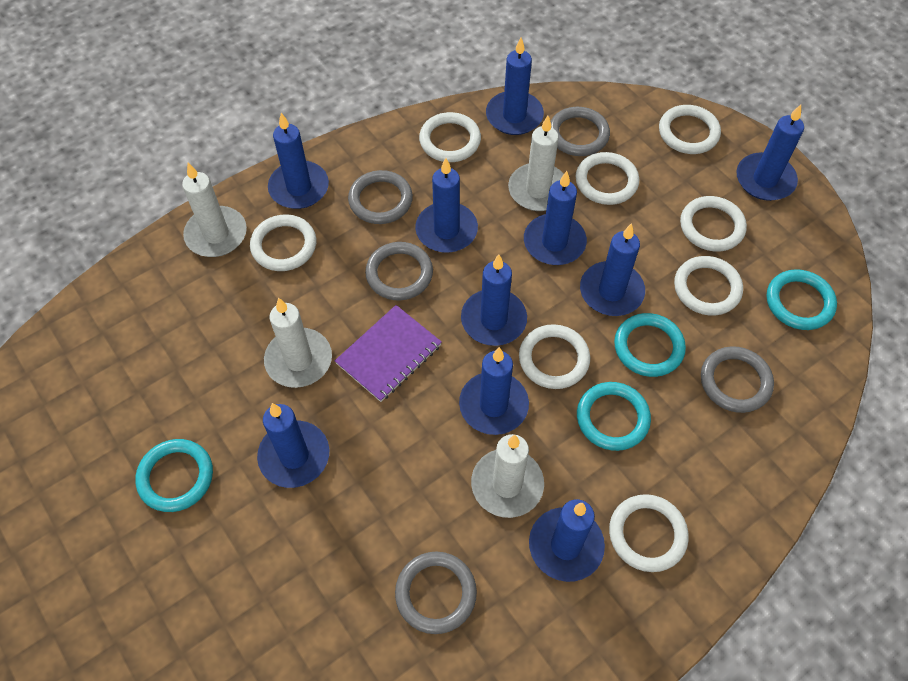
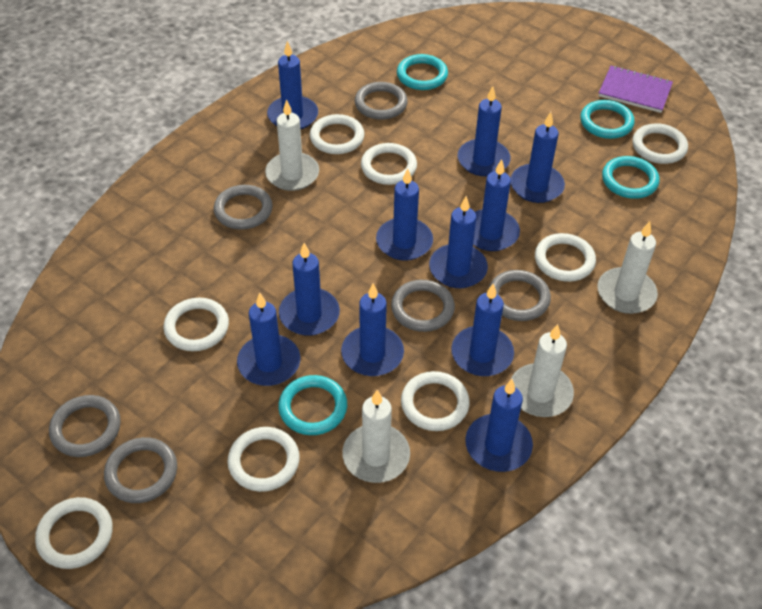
blue candle: [257,403,329,488] [268,113,329,209] [415,158,478,253] [459,347,529,435] [461,254,527,346] [486,38,544,135] [524,171,587,265] [529,499,605,582] [580,223,645,316] [736,104,804,201] = 10 -> [237,292,301,386] [267,41,318,130] [279,243,340,336] [341,283,404,376] [376,168,433,261] [429,196,488,288] [451,283,514,376] [457,86,511,176] [465,379,533,472] [473,159,520,251] [511,112,565,203] = 11
grey ring: [348,170,413,224] [365,242,433,300] [395,551,477,634] [550,107,610,156] [701,346,774,413] = 5 -> [49,395,121,457] [104,437,177,503] [214,185,273,230] [355,82,408,120] [391,280,455,332] [488,270,551,321] = 6

